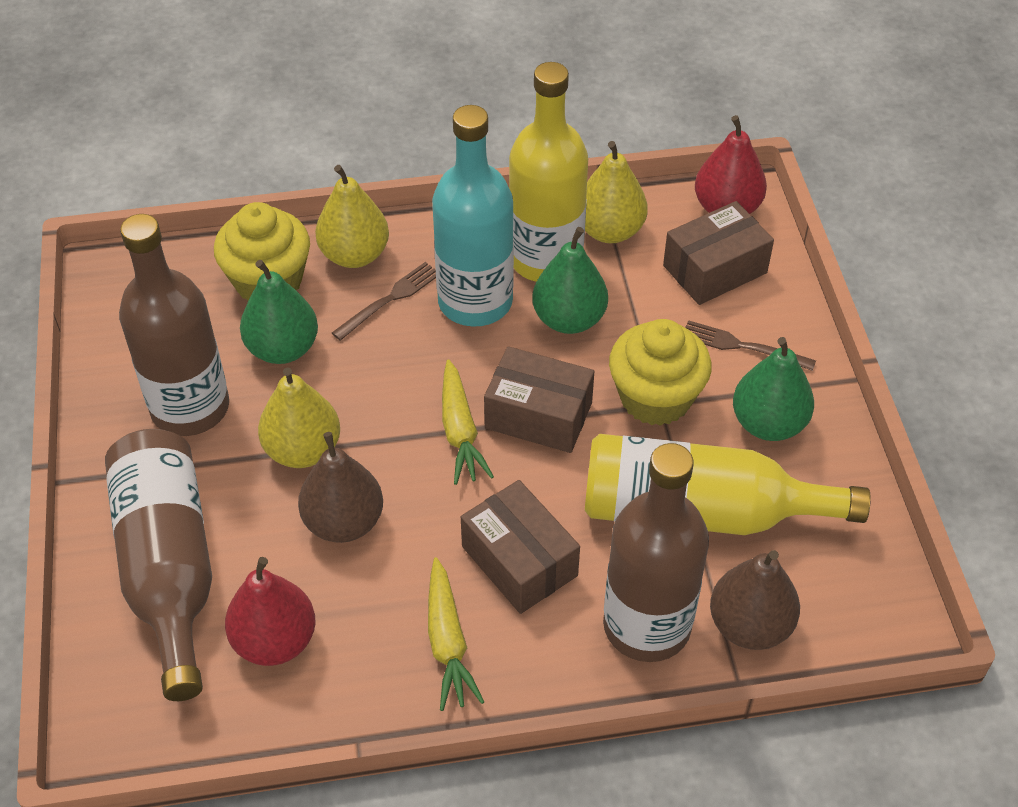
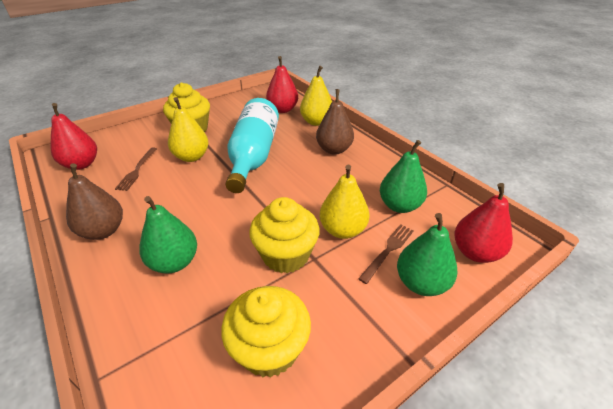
brown bottle: [105,429,212,701] [119,214,229,436] [603,443,709,662] = 3 -> none = 0
brown box: [461,480,580,614] [484,346,594,453] [663,201,774,305] = 3 -> none = 0
red pear: [225,557,316,666] [695,115,767,214] = 2 -> [51,103,97,170] [266,56,298,113] [455,183,513,263] = 3
yellow bottle: [509,62,588,282] [585,434,871,535] = 2 -> none = 0
yellow carrot: [428,557,484,711] [442,359,494,485] = 2 -> none = 0
yellow cupcake: [214,202,310,301] [609,319,712,426] = 2 -> [163,82,210,132] [221,286,311,378] [249,197,320,273] = 3

